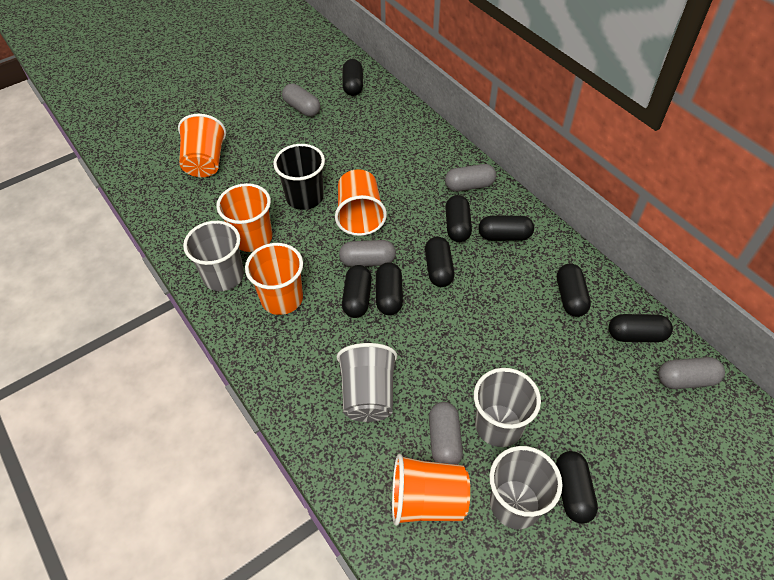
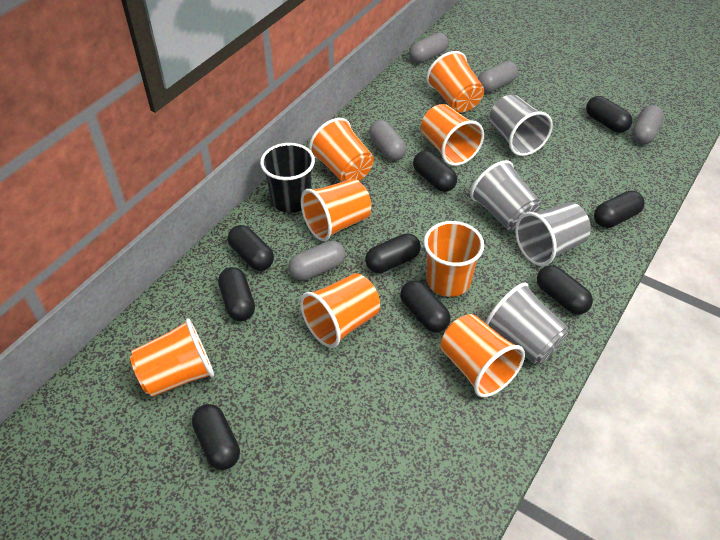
orange cup: [178,114,226,177] [216,183,272,252] [245,243,303,315] [335,169,387,236] [392,454,470,526] = 5 -> [130,318,214,397] [300,273,380,348] [301,179,371,241] [309,118,374,182] [421,104,484,166] [424,221,484,297] [426,51,484,113] [441,314,525,397] = 8

